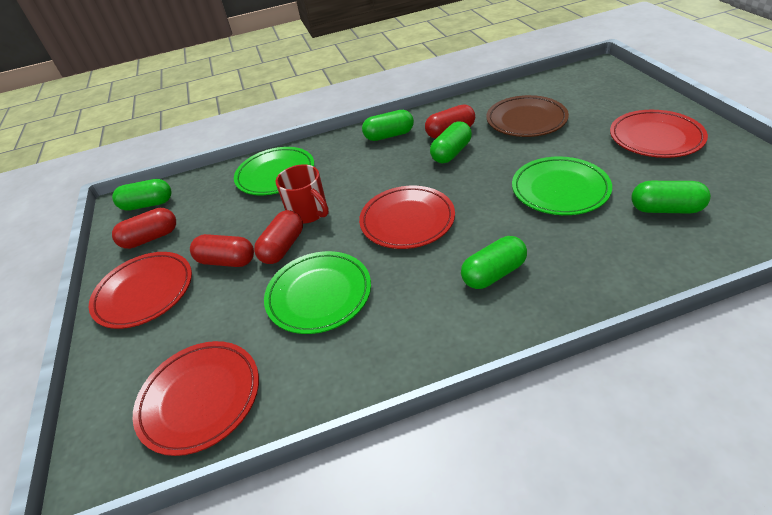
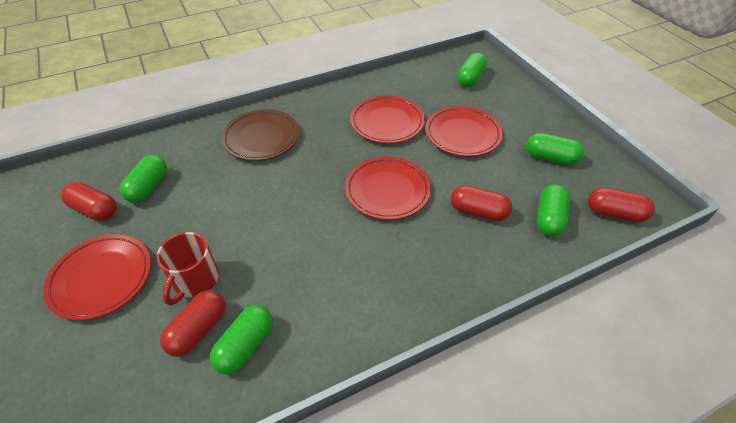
green plate: [234,147,314,195] [264,251,371,334] [512,156,612,215] = 3 -> none = 0

